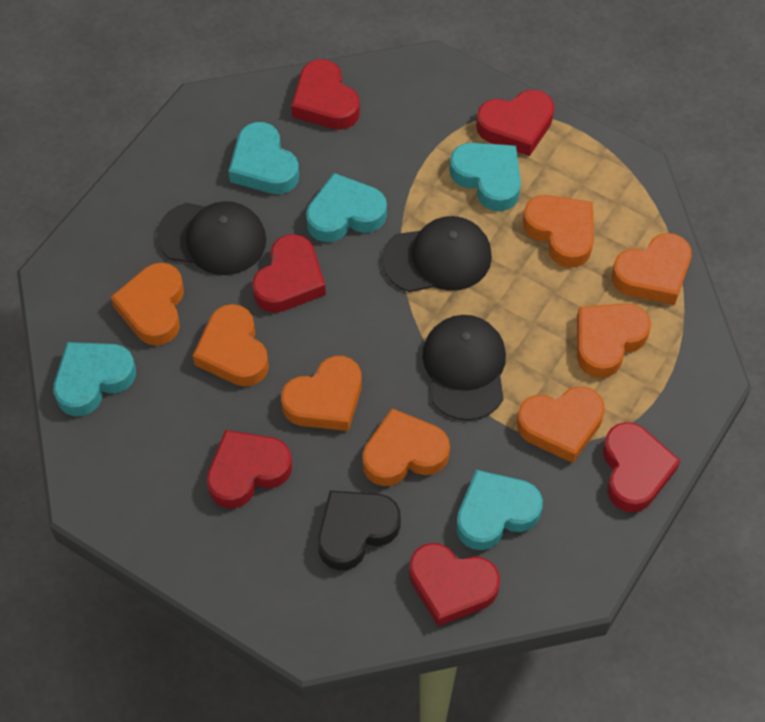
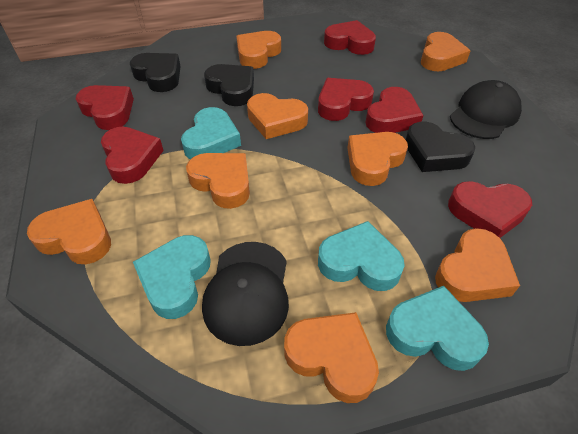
black cap: [157,201,266,275] [382,216,492,292] [422,315,506,421] = 3 -> [202,242,289,346] [450,80,522,139] = 2
black heart: [318,490,401,570] = 1 -> [130,53,180,92] [204,64,254,106] [406,122,475,172] = 3
turquoise heart: [53,342,136,416] [228,122,299,194] [306,173,387,242] [449,143,521,211] [456,470,543,550] = 5 -> [133,235,211,319] [181,107,241,159] [318,221,405,291] [386,286,489,371] = 4

